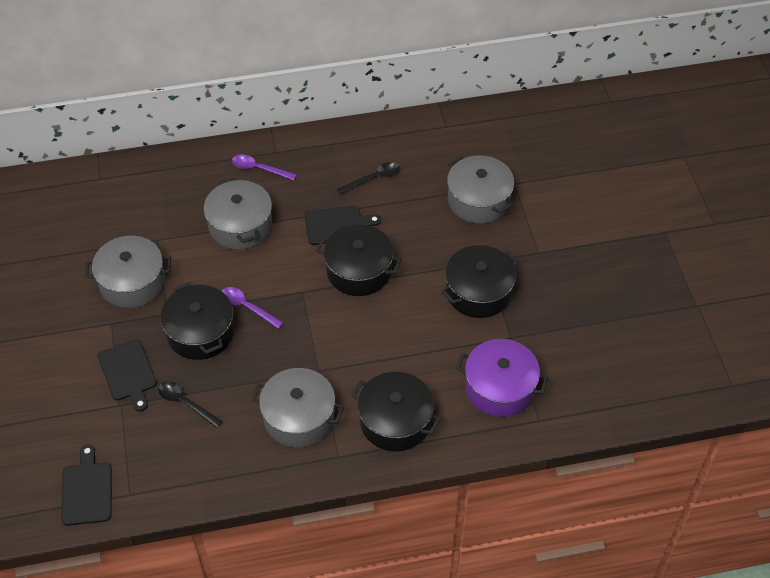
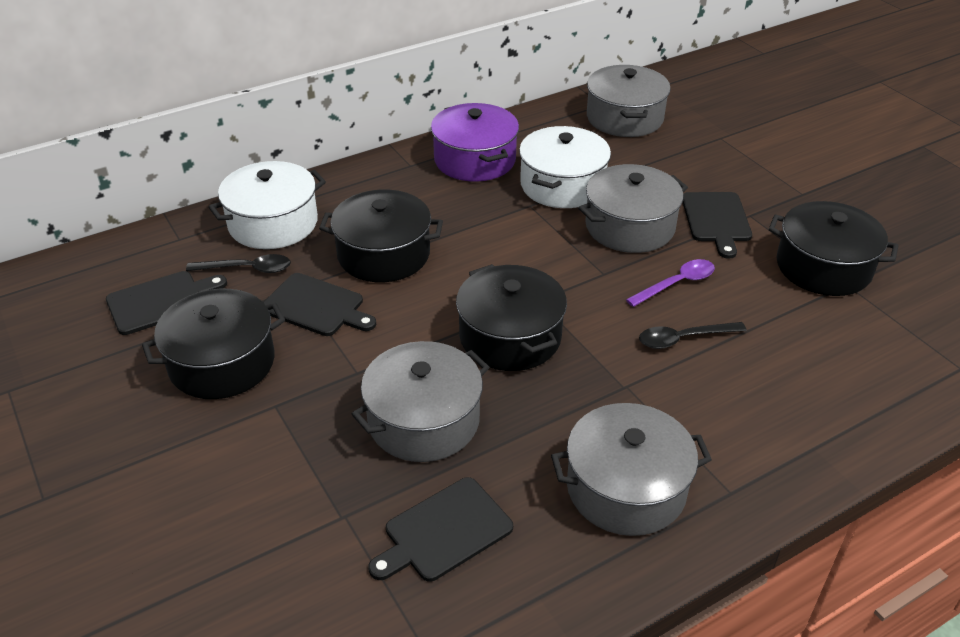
black cutting board: [61,445,112,526] [98,340,157,412] [305,206,381,245] = 3 -> [106,271,227,335] [263,273,376,336] [368,477,513,582] [683,192,752,259] = 4
purple spoon: [222,287,283,329] [232,155,297,180] = 2 -> [626,259,715,307] = 1
white pot: none = 0 -> [208,161,326,249] [519,126,611,208] = 2

